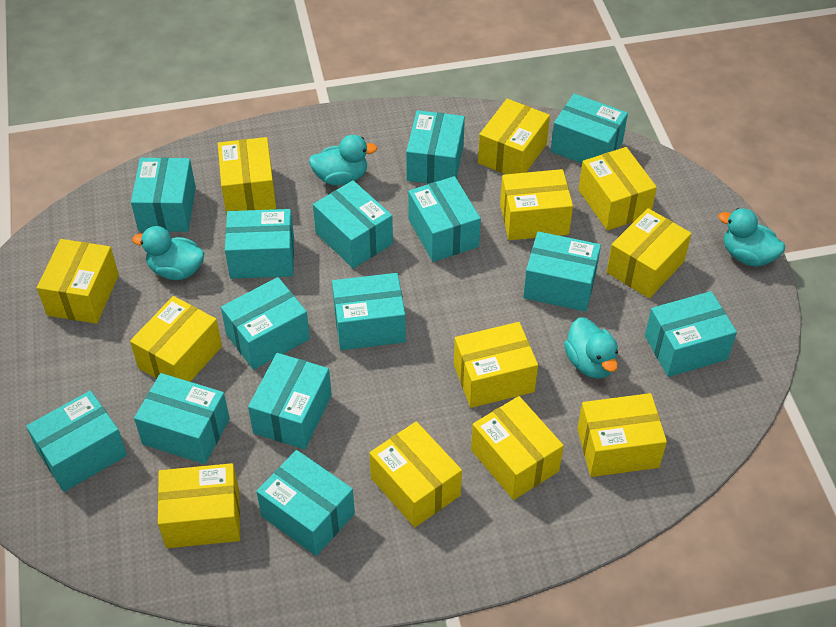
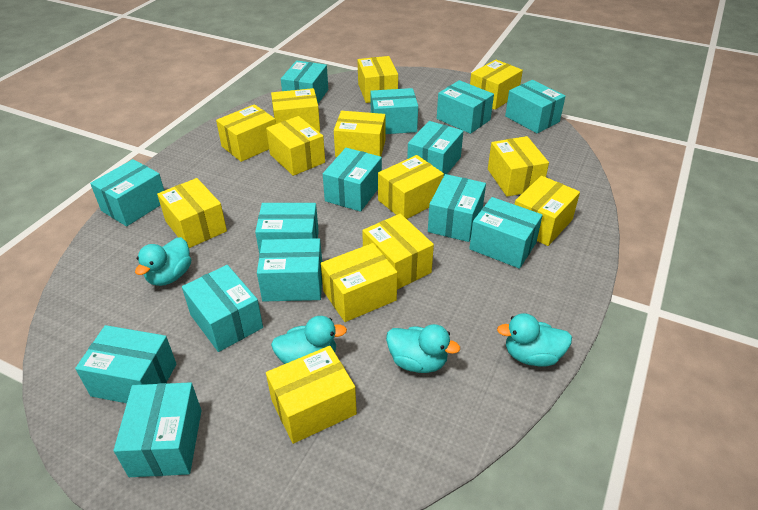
yellow box: [37,239,119,324] [130,296,222,382] [158,463,240,548] [218,137,276,214] [369,421,462,527] [454,322,538,408] [471,396,564,500] [478,99,550,174] [500,169,573,240] [577,393,667,477] [578,147,657,231] [607,208,692,298] = 12 -> [157,178,227,248] [216,104,276,162] [266,116,325,176] [266,346,357,444] [271,88,320,132] [321,243,397,322] [334,111,385,157] [358,56,398,103] [362,214,434,289] [378,155,444,219] [470,59,523,110] [488,136,549,197] [514,176,580,246] = 13

